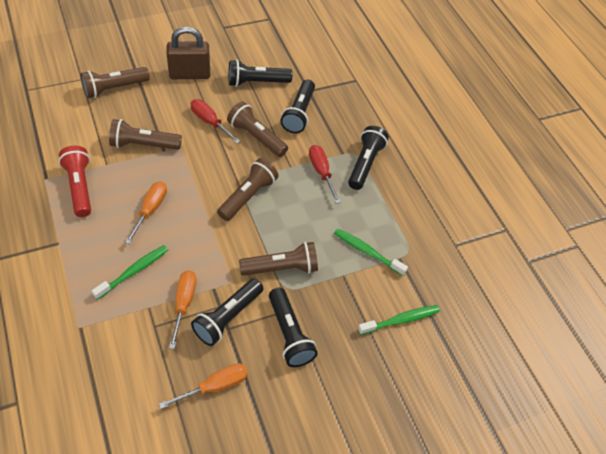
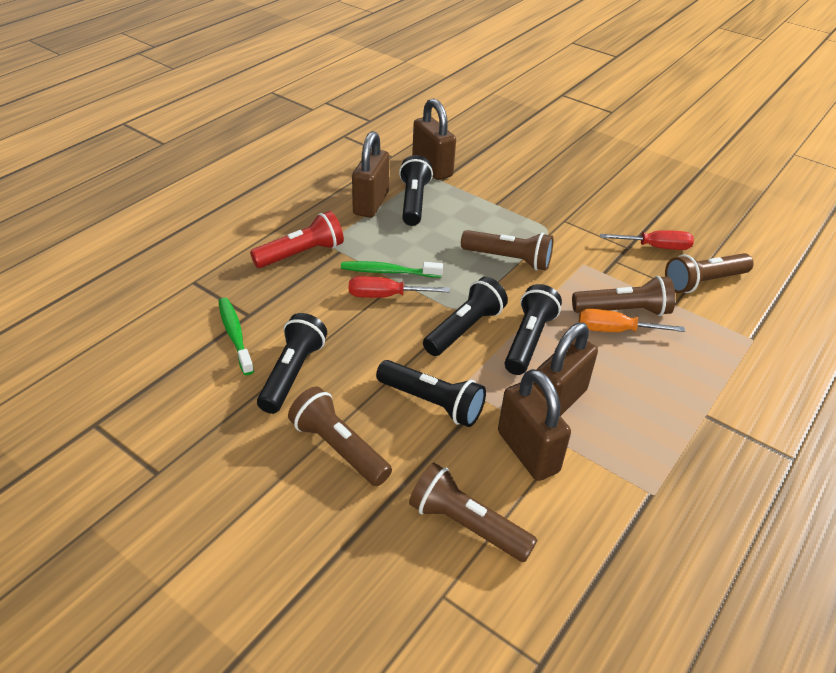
brown padlock: [166,26,210,79] = 1 -> [352,131,389,218] [412,98,456,180] [498,369,571,481] [533,322,598,416] = 4
green toothbrush: [92,245,168,300] [334,228,408,276] [358,305,440,335] = 3 -> [218,298,254,375] [341,261,443,278] = 2
orange screwdriver: [125,181,167,244] [159,363,248,409] [169,270,197,349] = 3 -> [579,309,685,332] = 1

